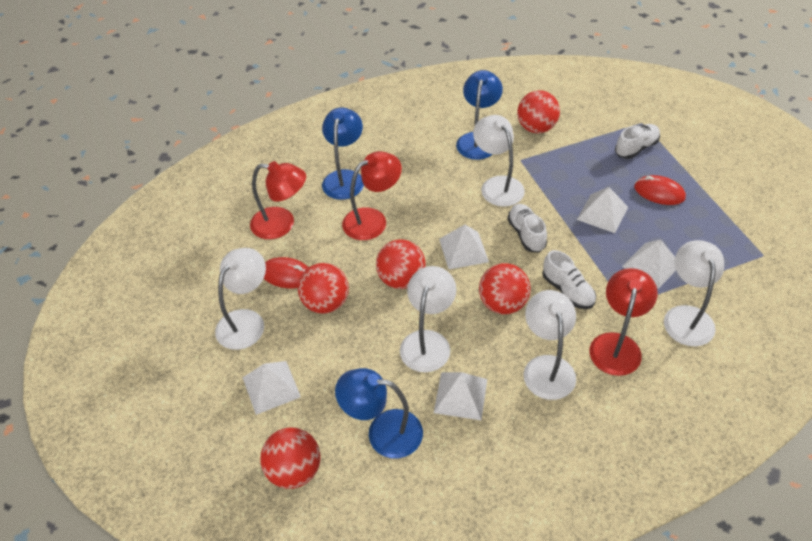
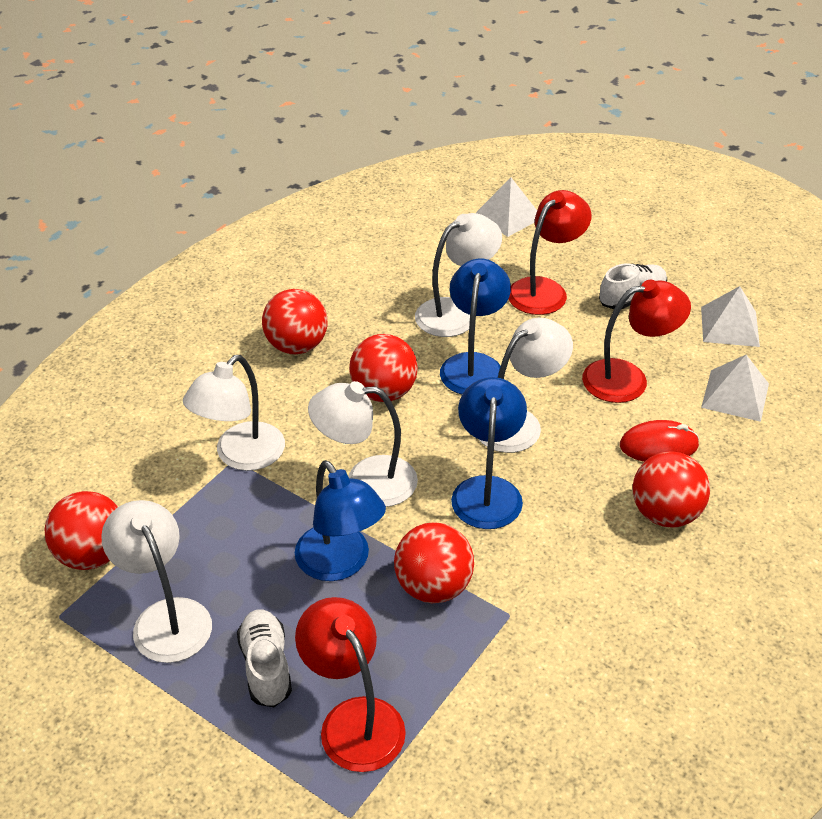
red mouse: [264,257,309,288] [634,175,686,205] = 2 -> [620,420,699,462] = 1
white pyramid: [243,361,301,415] [434,372,487,420] [439,225,489,269] [577,187,628,233] [622,239,676,289] = 5 -> [476,178,537,237] [701,286,760,347] [701,355,769,422] = 3
white shoe: [507,204,547,252] [543,250,596,309] [615,124,660,159] = 3 -> [237,609,292,707] [599,263,667,309] = 2

